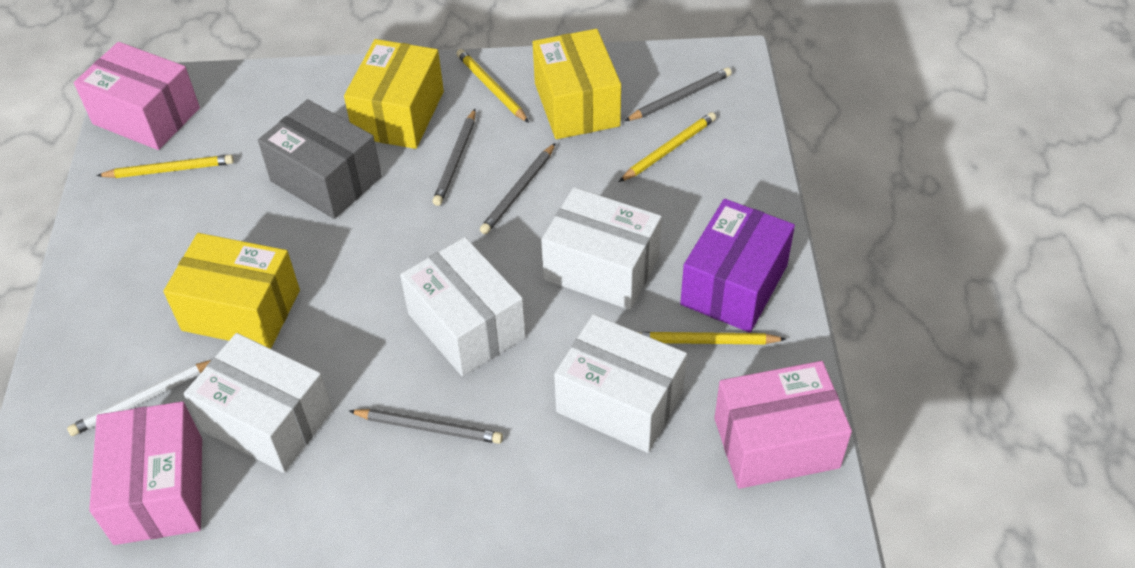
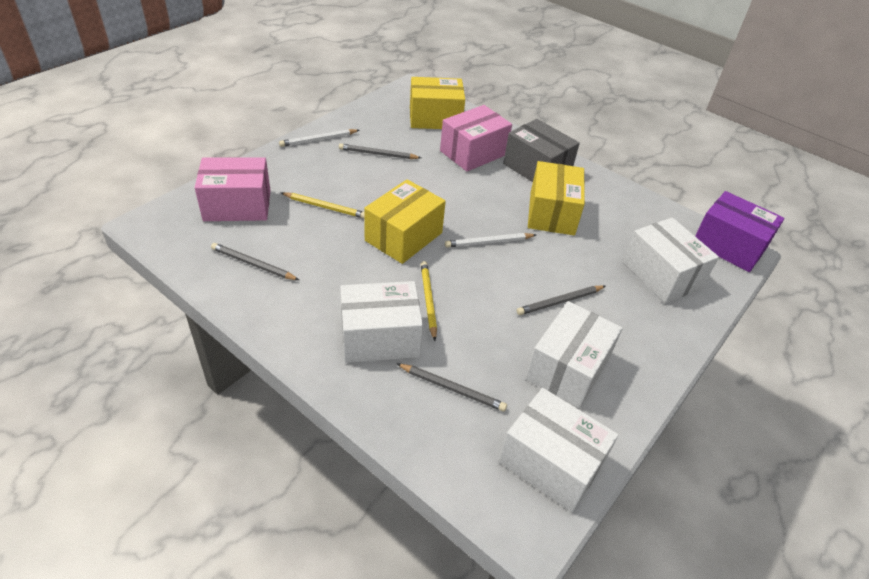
pink box: [74,42,200,150] [89,401,202,545] [714,361,852,489] = 3 -> [195,157,270,221] [440,105,512,172] = 2
white pencil: [67,360,211,436] = 1 -> [279,129,359,147] [445,233,536,248] = 2
yellow pencil: [96,155,234,178] [456,49,529,123] [619,112,716,182] [638,332,786,345] = 4 -> [281,192,364,218] [421,261,437,341] = 2

